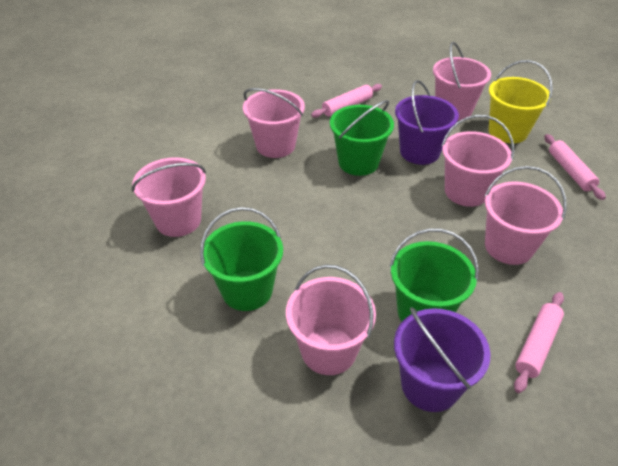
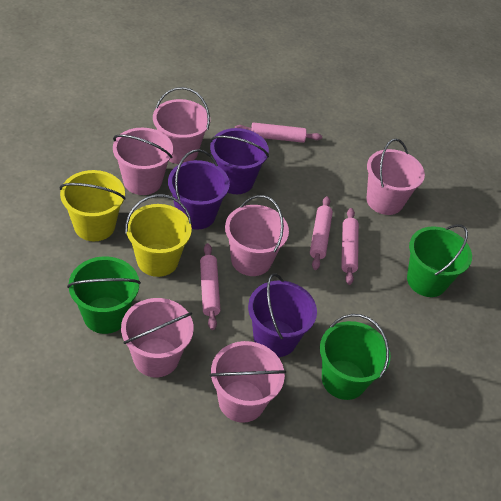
pink rolling pin: [311,84,382,118] [514,292,564,393] [544,134,606,200] = 3 -> [200,243,221,330] [235,122,322,143] [310,196,333,270] [341,208,359,285] = 4
purple bucket: [394,307,491,412] [395,80,459,165] = 2 -> [168,149,230,230] [210,128,269,194] [248,273,317,357] = 3
yellow bucket: [489,60,553,143] = 1 -> [59,170,126,241] [125,194,192,277] = 2

